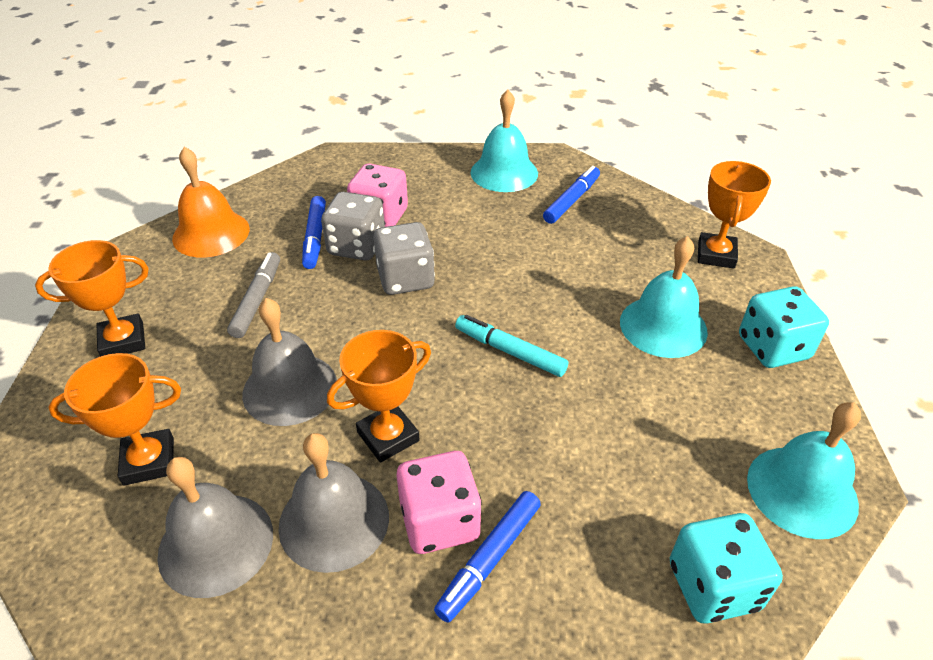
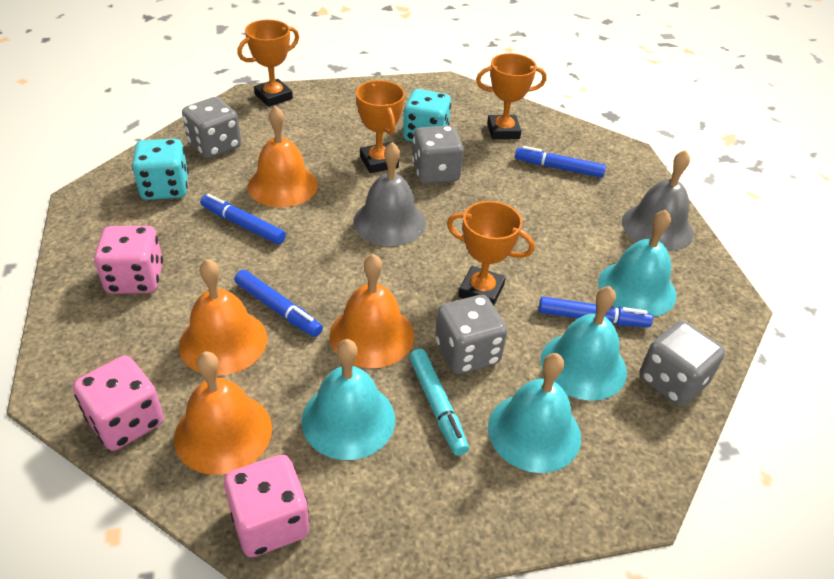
blue marker: [302,196,326,269] [434,491,541,623] [543,166,600,224] = 3 -> [200,194,286,244] [235,270,323,337] [515,146,606,178] [539,297,653,327] = 4
grey bell: [157,457,273,598] [242,298,337,426] [278,433,389,573] = 3 -> [354,142,426,246] [622,150,694,251] = 2
grey dice: [321,192,385,261] [373,222,435,295] = 2 -> [182,97,241,159] [412,125,464,184] [435,295,507,374] [639,321,725,406] = 4
grey marker: [227,252,280,338] = 1 -> none = 0
orange bell: [172,147,250,257] = 1 -> [174,351,272,475] [179,259,267,376] [248,106,318,208] [330,254,414,368] = 4
pink dice: [347,163,408,227] [396,451,482,554] = 2 -> [73,356,164,451] [94,226,163,294] [224,455,309,557] = 3
turquoise bell: [470,90,538,192] [620,236,708,358] [747,402,861,539] = 3 -> [301,339,395,460] [488,353,581,473] [541,286,627,401] [598,210,676,317] = 4

